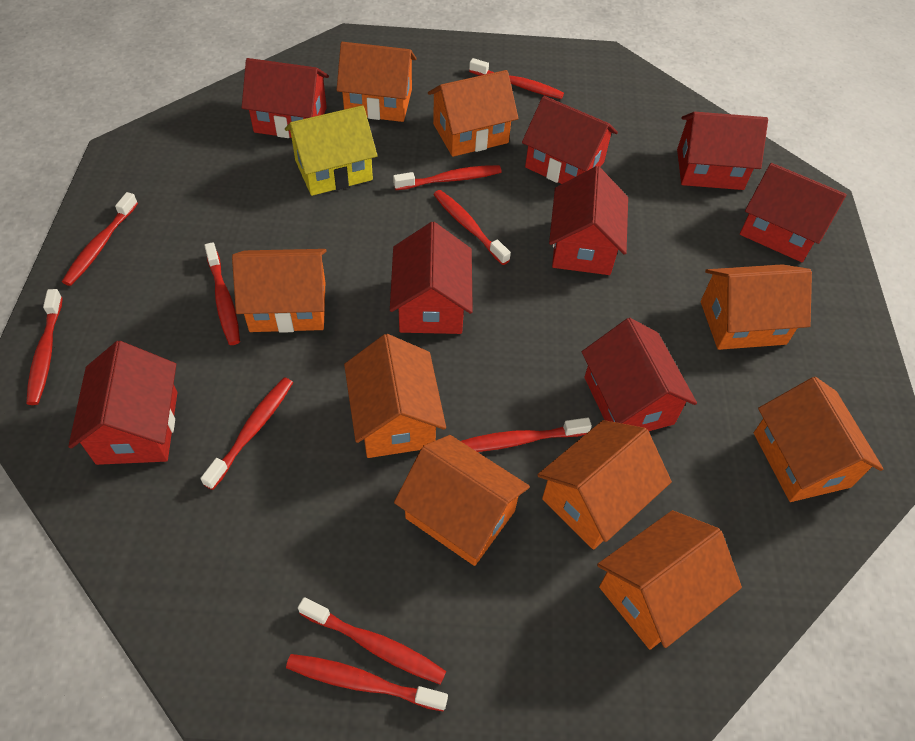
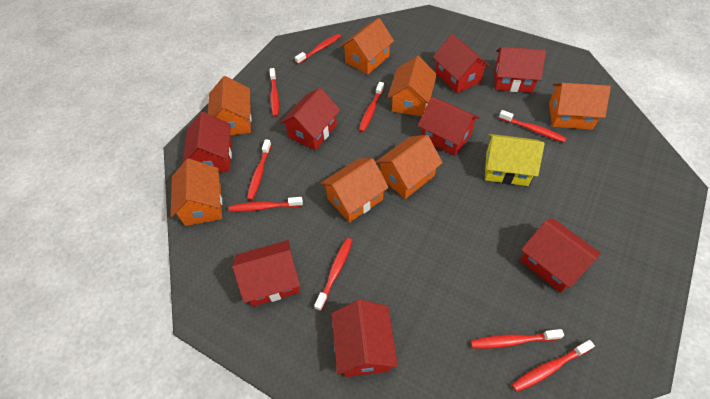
orange house: [232,249,327,333] [337,42,416,122] [344,334,446,458] [394,435,530,566] [428,70,518,157] [537,420,672,550] [597,510,742,650] [701,264,812,350] [754,377,883,502] = 9 -> [171,158,222,226] [208,76,251,135] [320,158,389,223] [340,18,394,75] [376,135,443,199] [388,56,437,117] [549,83,611,130] = 7
red toothbrush: [26,289,63,405] [62,192,138,286] [200,377,293,490] [204,242,240,345] [286,654,448,712] [298,597,446,684] [393,165,502,190] [433,190,511,265] [461,417,592,452] [469,58,564,99] = 10 -> [229,197,303,212] [247,139,272,200] [270,68,279,117] [295,34,341,64] [314,238,353,311] [359,82,384,132] [471,329,564,349] [499,110,566,142] [512,340,595,392] = 9

